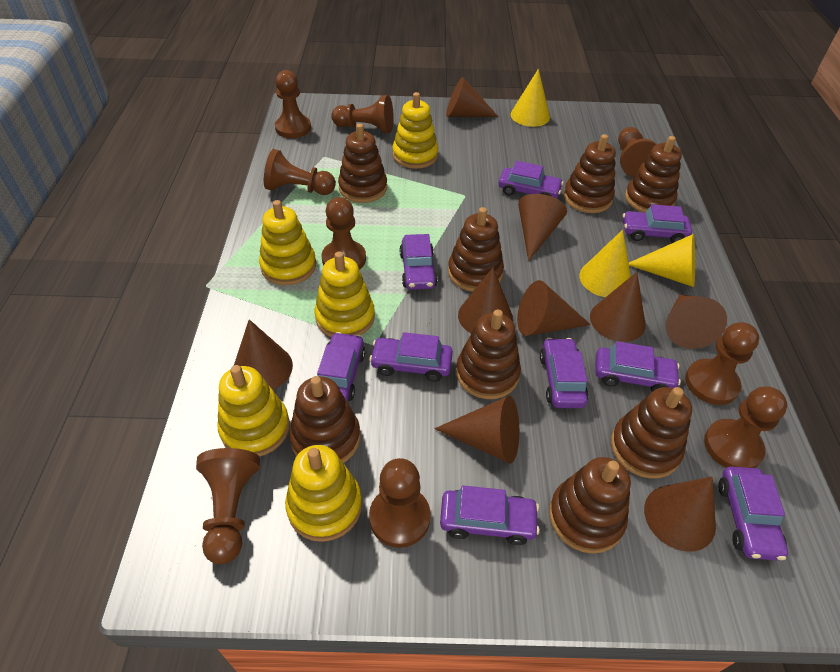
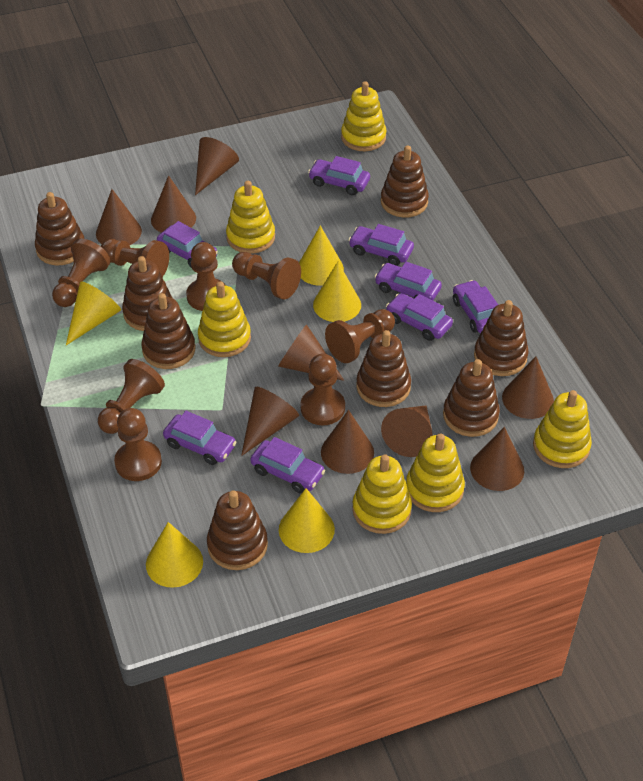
brown pawn: [196,448,260,564] [264,149,336,195] [275,70,311,138] [322,197,366,270] [331,95,394,133] [369,458,431,548] [618,127,657,177] [685,322,759,405] [704,386,787,468] = 9 -> [52,239,111,307] [98,359,165,434] [101,239,169,277] [114,408,162,481] [186,242,225,311] [232,252,301,299] [300,353,345,425] [325,309,395,363] = 8
purple car: [317,332,365,401] [369,332,453,382] [399,234,438,290] [440,485,540,545] [499,161,563,199] [540,338,589,408] [595,341,681,392] [623,204,692,243] [718,467,788,560] = 9 -> [157,221,218,268] [163,411,237,465] [250,437,325,493] [308,156,370,195] [348,224,414,266] [375,261,442,300] [386,293,453,341] [453,280,498,333] = 8
yellow cone: [511,69,550,127] [580,230,631,297] [629,234,695,287] = 3 -> [66,282,121,345] [146,522,203,588] [279,488,335,553] [299,225,344,286] [313,261,361,322] = 5
yellow stacking toy: [217,365,290,457] [259,200,316,285] [285,445,362,542] [315,252,375,337] [392,92,438,169] = 5 -> [198,282,251,357] [226,181,275,254] [341,81,387,151] [352,454,412,534] [406,433,465,512] [533,390,592,468] = 6

